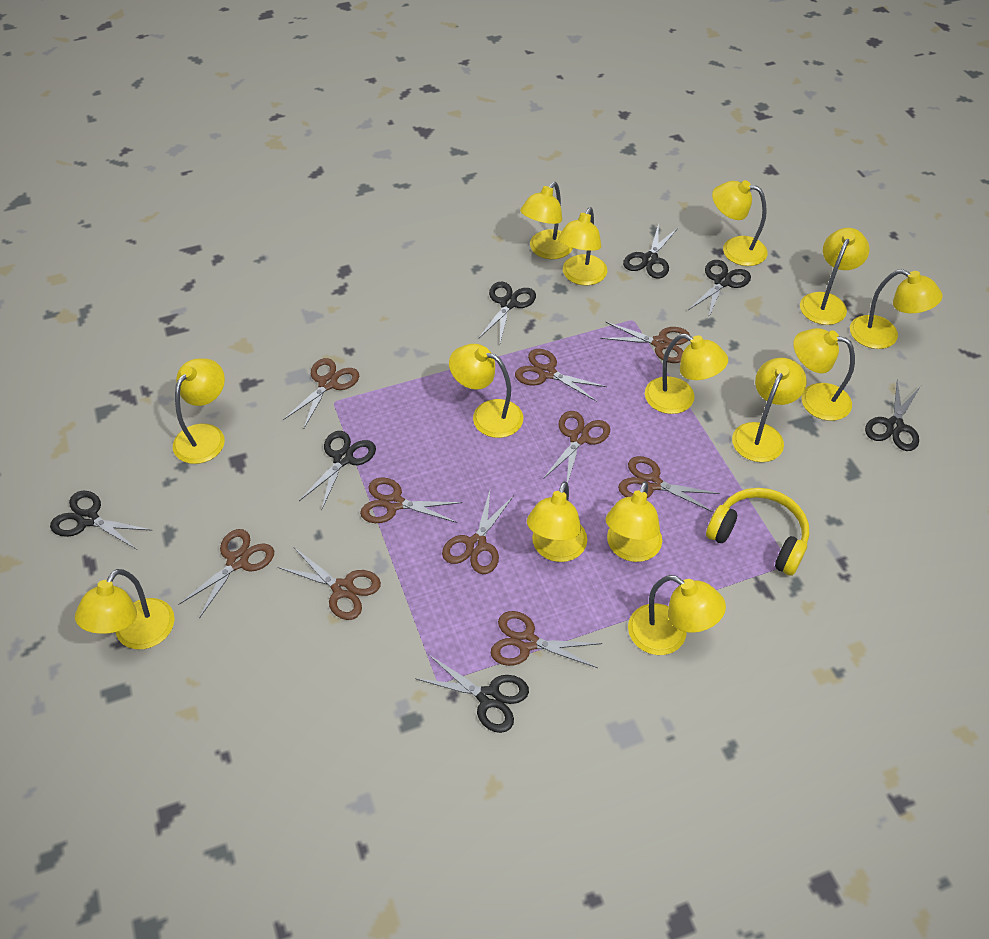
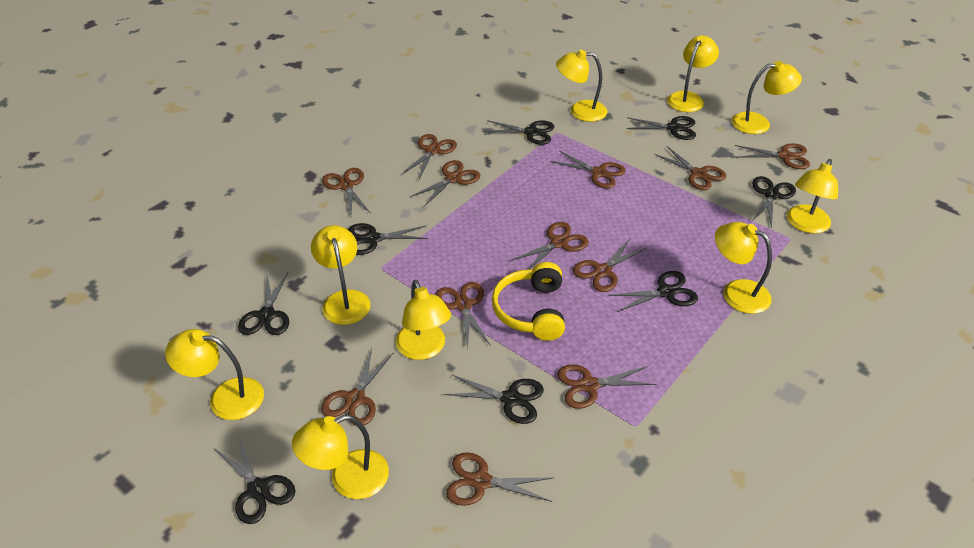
black scissors: [50,491,153,549] [299,431,376,511] [415,654,529,733] [478,281,536,343] [623,223,678,279] [688,260,751,319] [865,379,921,451] = 7 -> [214,436,296,524] [238,271,289,335] [348,223,429,255] [444,374,544,424] [483,120,554,145] [608,271,698,312] [626,116,696,140] [751,176,796,228] = 8
brown scissors: [178,529,274,619] [278,548,381,620] [283,358,359,428] [360,477,463,523] [442,491,514,574] [491,611,602,668] [515,349,607,402] [543,411,610,483] [600,322,690,363] [618,456,720,512] = 10 -> [321,348,394,426] [322,168,370,215] [402,134,457,179] [410,160,480,206] [436,282,491,349] [446,452,553,506] [512,222,589,270] [550,151,626,189] [557,364,656,409] [573,239,646,292] [654,146,726,190] [735,143,810,169] = 12
yellow lamp: [75,569,175,649] [173,359,225,464] [449,344,523,438] [520,182,573,259] [527,481,587,562] [558,207,607,285] [606,481,662,562] [628,575,726,655] [645,334,728,414] [712,180,768,266] [732,358,807,462] [793,328,855,421] [800,228,869,325] [850,269,943,349] = 14 -> [165,329,264,420] [292,415,389,499] [311,225,371,325] [396,280,451,360] [556,50,607,122] [667,35,719,112] [715,222,772,314] [732,61,802,134] [787,159,838,233] = 9

